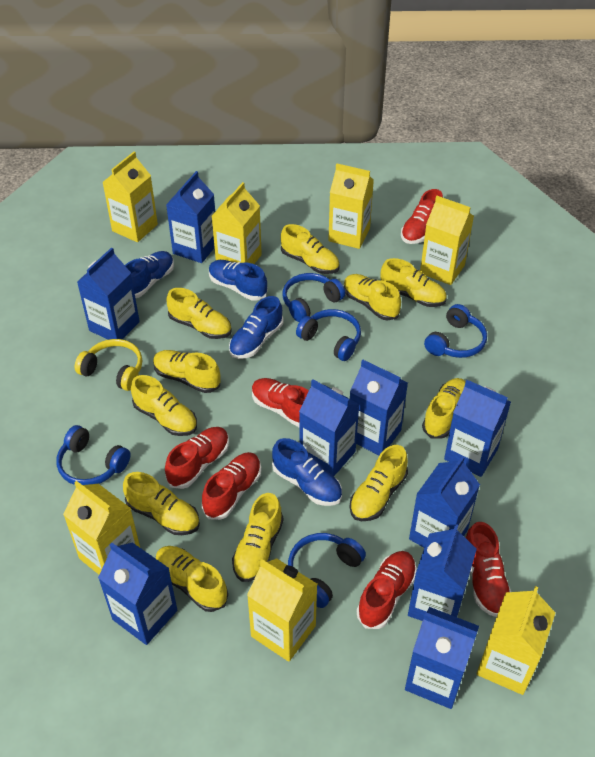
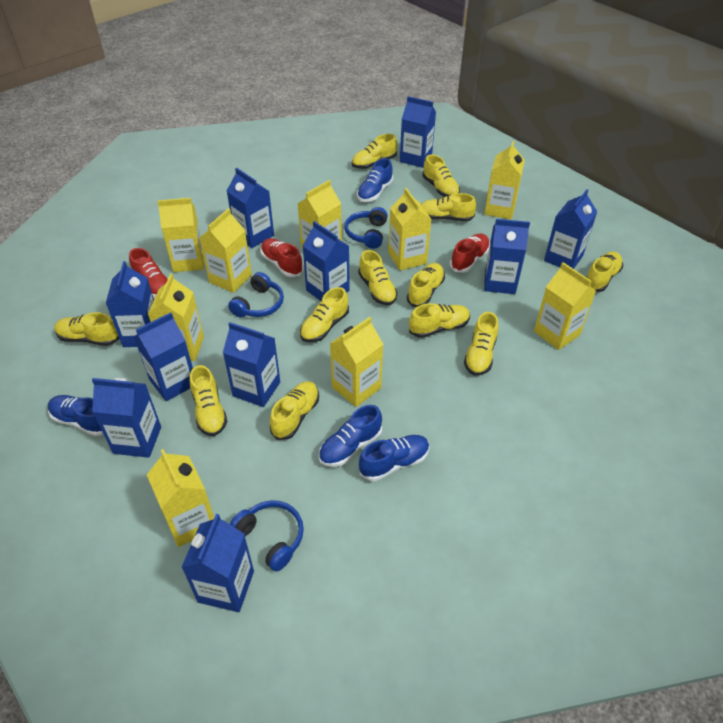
blue carton: [77,247,140,340] [98,542,177,645] [166,171,215,263] [299,379,360,476] [350,360,408,456] [405,607,479,709] [408,524,477,621] [409,456,480,548] [444,380,511,477] = 9 -> [92,378,161,458] [106,261,154,347] [134,312,193,401] [181,514,254,612] [223,322,280,407] [227,168,274,248] [303,221,350,301] [400,96,436,168] [484,219,530,294] [544,189,597,269] = 10
blue headphones: [56,425,131,485] [283,273,345,322] [288,533,366,608] [296,309,361,361] [424,304,487,358] = 5 -> [228,272,284,318] [230,500,304,572] [344,207,388,249] = 3
red shoe: [165,427,229,489] [202,452,261,520] [252,378,309,427] [356,551,417,629] [401,189,443,244] [466,522,511,617] = 6 -> [129,248,168,298] [261,238,304,277] [450,234,490,273] = 3
yellow carton: [63,481,140,574] [102,152,158,242] [212,182,262,264] [247,558,317,662] [328,163,374,249] [420,196,474,285] [477,586,555,695] = 7 -> [147,449,214,547] [148,274,204,361] [157,198,204,272] [200,208,252,293] [298,180,342,249] [330,317,384,407] [388,188,432,271] [484,141,525,219] [534,262,596,350] = 9
yellow headphones: [75,339,142,391] = 1 -> none = 0
yellow shoe: [123,472,200,535] [131,375,197,436] [153,350,221,393] [156,546,228,612] [167,288,232,339] [232,493,283,582] [281,224,340,274] [344,274,401,321] [350,445,408,521] [381,258,447,307] [422,378,466,439] = 11 -> [54,312,119,346] [190,365,227,436] [270,381,319,440] [300,287,349,342] [352,134,397,169] [358,250,398,305] [407,263,445,307] [409,303,470,338] [421,193,476,221] [422,154,460,197] [464,312,499,375] [586,251,623,292] = 12

